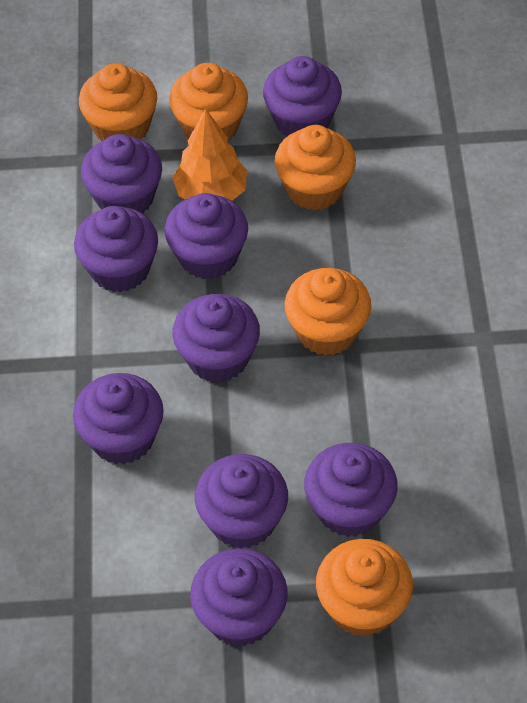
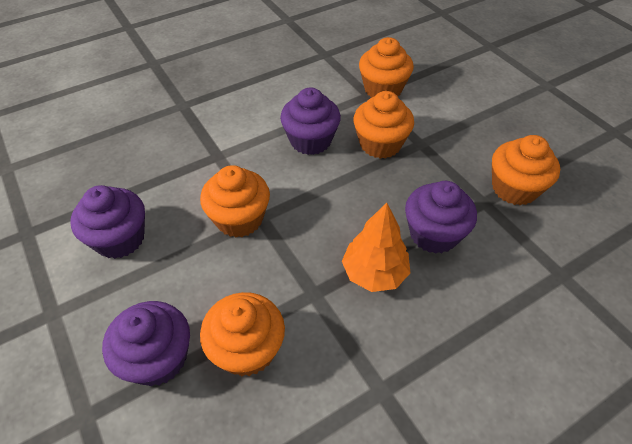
purple cupcake: [73,373,164,464] [74,206,158,292] [81,134,162,214] [165,193,248,279] [172,294,260,383] [190,548,288,647] [195,454,288,549] [263,56,342,136] [304,443,398,537] = 9 -> [71,185,145,259] [102,301,190,386] [280,87,341,155] [405,181,477,254] = 4

